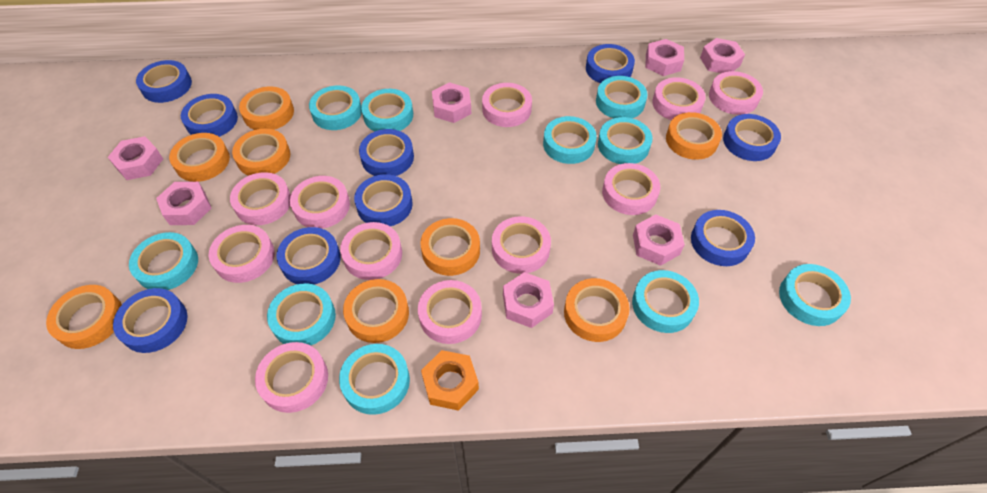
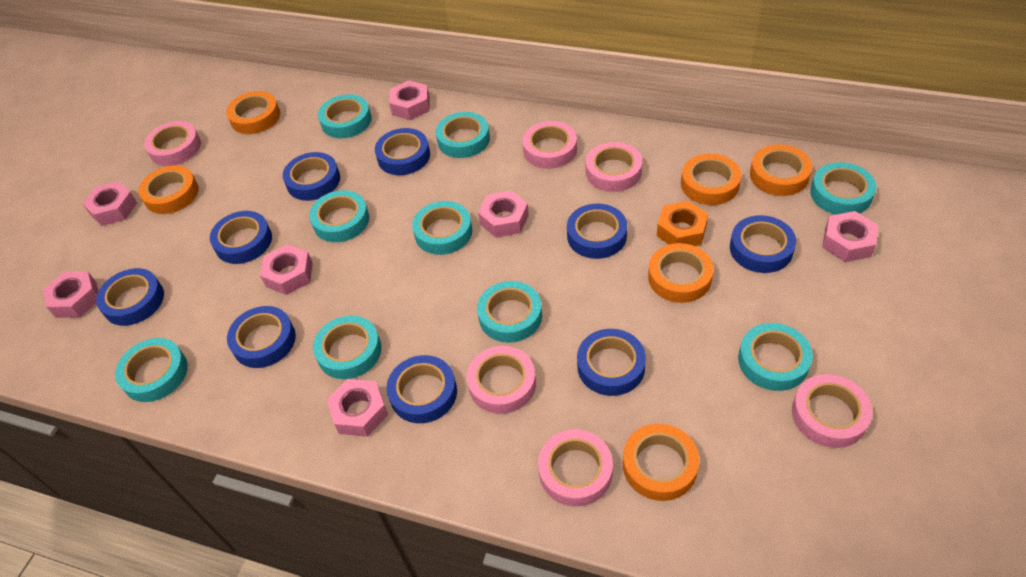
orange tape: [46,285,122,349] [169,133,230,182] [232,129,291,176] [239,86,294,130] [343,279,409,343] [420,218,480,276] [564,278,630,342] [666,112,722,160] = 8 -> [139,166,199,214] [226,91,280,134] [623,424,699,501] [648,243,714,303] [681,154,741,205] [750,144,812,196] = 6
pink tape: [209,225,275,283] [230,172,291,225] [255,342,328,413] [290,176,350,229] [340,222,402,280] [418,280,482,344] [482,83,532,127] [492,216,551,274] [602,163,660,215] [652,77,706,120] [709,71,763,115] = 11 -> [144,121,201,166] [467,346,536,414] [522,121,577,169] [538,429,613,506] [586,142,642,192] [792,374,873,448] = 6
turquoise tape: [129,232,198,290] [267,283,336,346] [309,86,362,130] [339,344,410,415] [361,89,413,131] [543,116,597,164] [596,76,648,118] [598,117,653,164] [632,270,699,333] [779,264,851,326] = 10 -> [115,338,188,402] [309,190,369,242] [313,316,381,379] [318,94,371,138] [412,201,472,255] [436,112,490,158] [477,281,542,343] [738,323,813,391] [810,162,876,215] = 9

